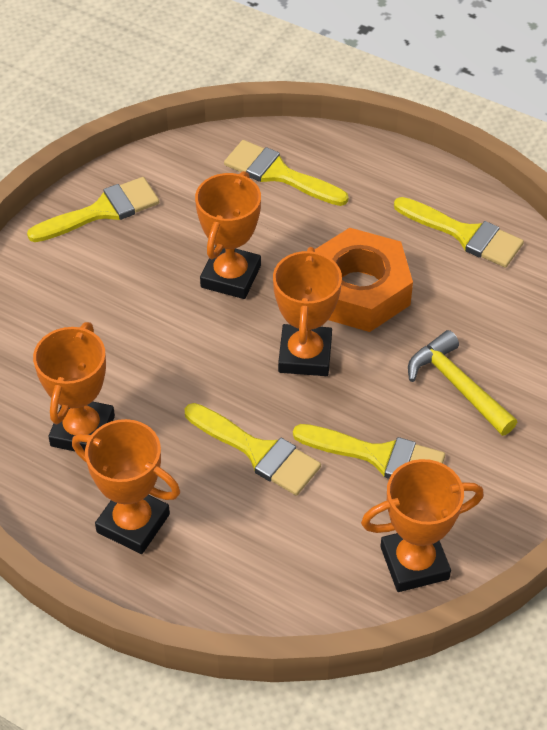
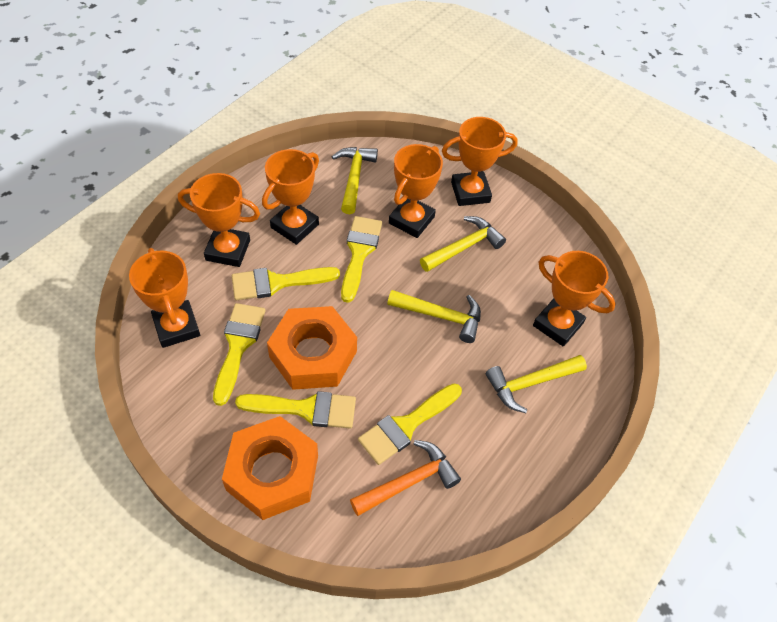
orange hammer: none = 0 -> [350,440,461,516] = 1
orange nut: [314,228,413,332] = 1 -> [222,416,318,520] [267,306,357,390] = 2
orange trophy: [33,322,115,451] [72,419,180,554] [195,171,261,299] [273,247,342,376] [361,459,484,592] = 5 -> [129,248,200,348] [178,173,260,267] [262,149,319,245] [389,144,443,238] [442,117,518,206] [533,251,616,347] = 6
yellow hammer: [408,330,517,436] = 1 -> [332,147,378,214] [387,290,481,343] [420,216,506,272] [486,355,587,413] = 4

